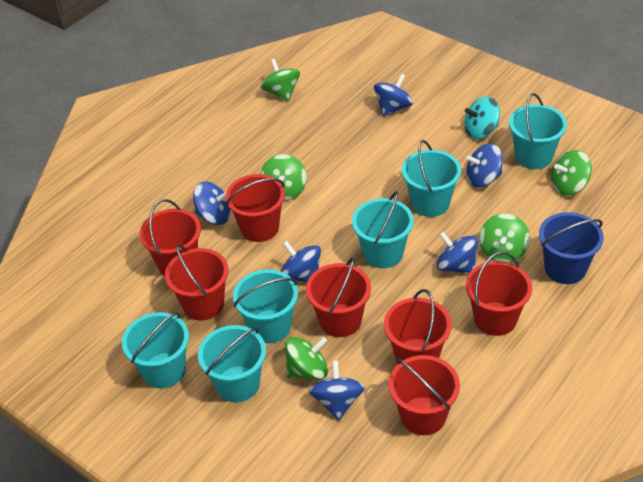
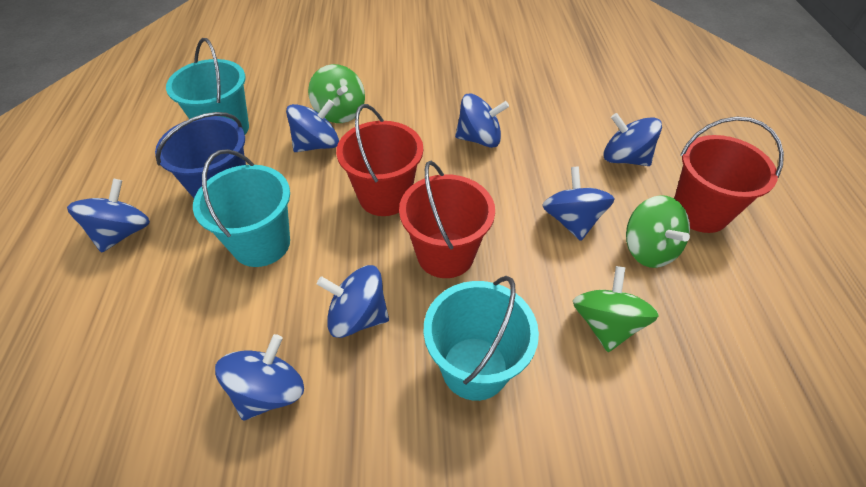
blue spinning top: [193,182,231,225] [281,241,321,283] [309,360,365,420] [374,74,413,116] [436,232,478,274] [466,143,503,188] = 6 -> [67,179,150,253] [215,334,304,420] [286,99,339,152] [317,265,389,338] [455,94,509,148] [542,166,615,241] [604,113,662,166] = 7
green spinning top: [261,59,300,101] [261,154,307,201] [285,337,328,380] [479,213,530,263] [551,150,592,196] = 5 -> [308,64,365,123] [573,266,659,352] [626,195,690,268] = 3
red bucket: [140,199,201,276] [165,244,229,321] [225,174,285,242] [306,257,371,337] [384,289,452,364] [389,355,460,435] [466,252,532,336] = 7 -> [336,104,423,216] [399,161,495,278] [674,116,784,233] = 3
turquoise bucket: [122,312,189,388] [198,325,266,402] [233,269,298,343] [352,191,414,268] [402,140,461,217] [509,93,567,169] = 6 -> [166,38,249,134] [193,149,290,267] [424,276,539,401] = 3
turquoise spinning top: [465,96,500,139] = 1 -> none = 0

